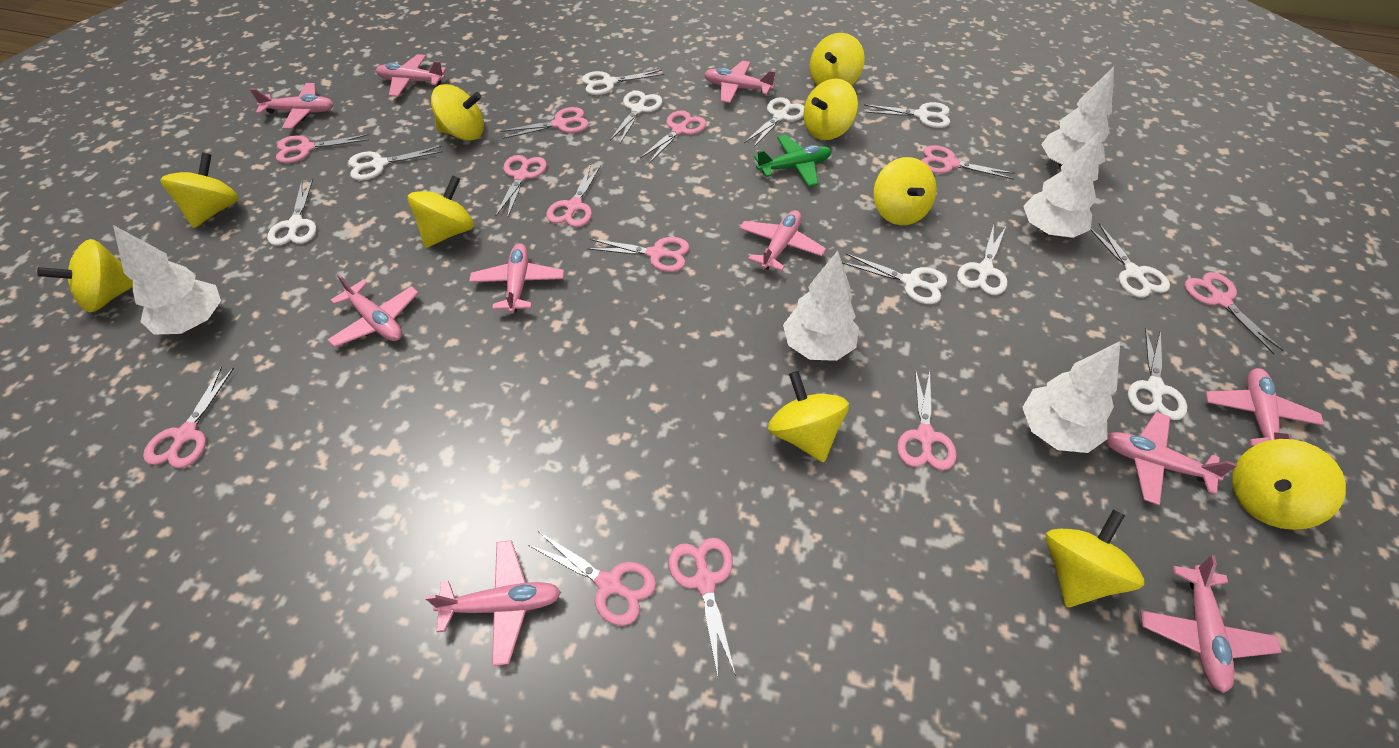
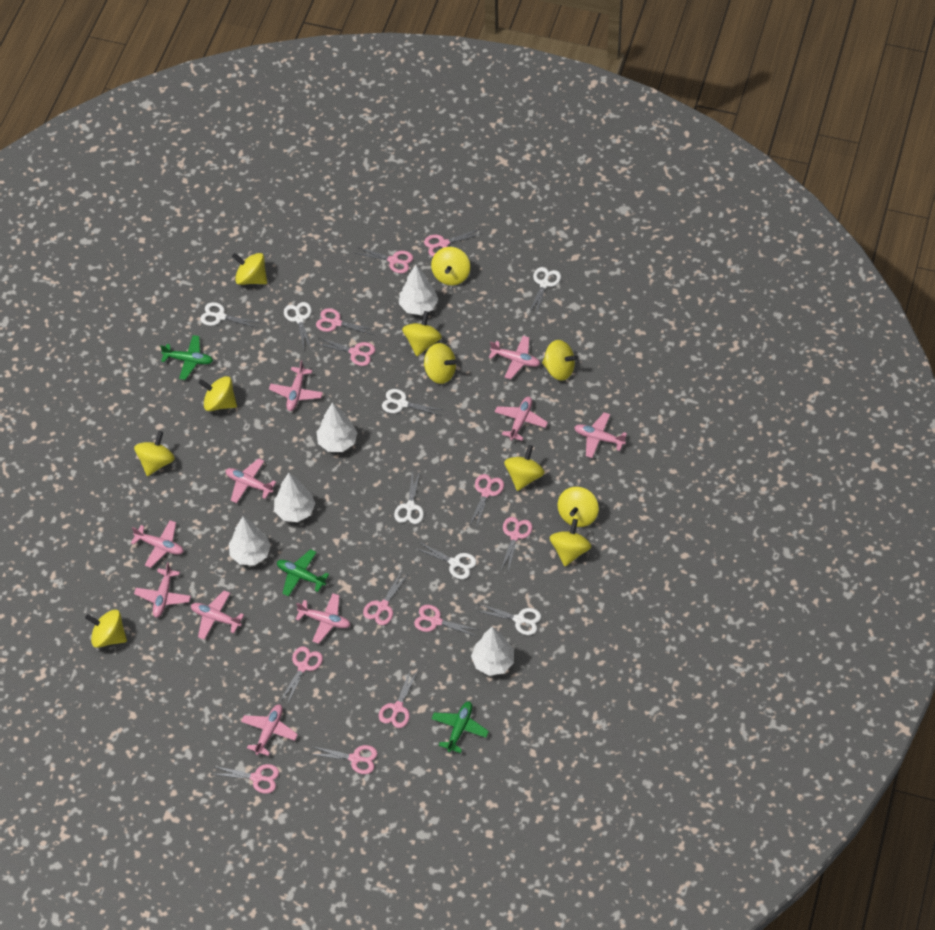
green plane: [754,135,832,187] = 1 -> [160,335,213,380] [277,549,329,597] [431,701,489,753] = 3
white scissors: [267,179,316,246] [348,146,442,180] [582,70,665,95] [610,91,663,143] [744,97,804,148] [842,253,947,304] [863,102,950,128] [957,224,1007,295] [1091,223,1170,298] [1128,328,1187,420] = 10 -> [200,302,260,328] [284,302,312,349] [382,389,443,416] [394,471,424,524] [415,542,477,579] [477,604,541,635] [529,267,561,314] = 7
yellow spinning top: [37,239,133,313] [160,152,239,228] [408,175,474,248] [431,84,484,141] [768,371,849,462] [803,78,858,140] [810,33,865,86] [873,157,937,225] [1046,510,1144,607] [1232,439,1346,530] = 10 -> [85,609,127,648] [134,431,175,476] [198,376,237,411] [232,253,267,285] [402,311,442,356] [424,343,457,384] [431,247,470,285] [504,445,545,491] [542,340,578,381] [550,519,591,566] [558,487,599,527] = 11

